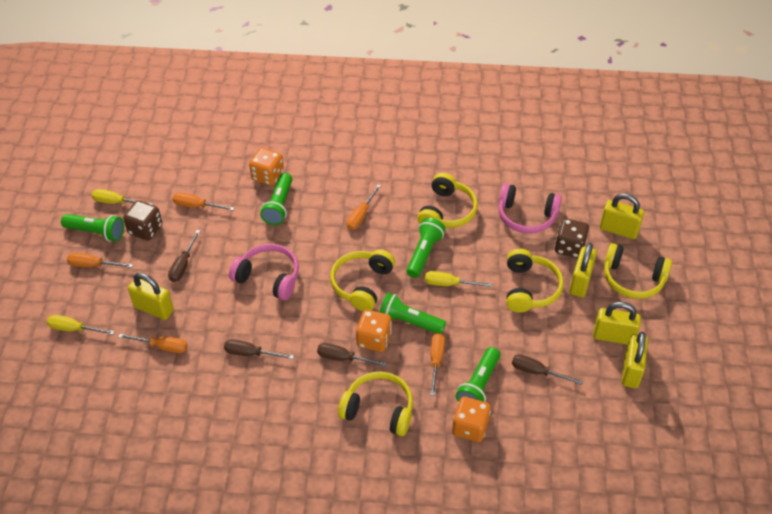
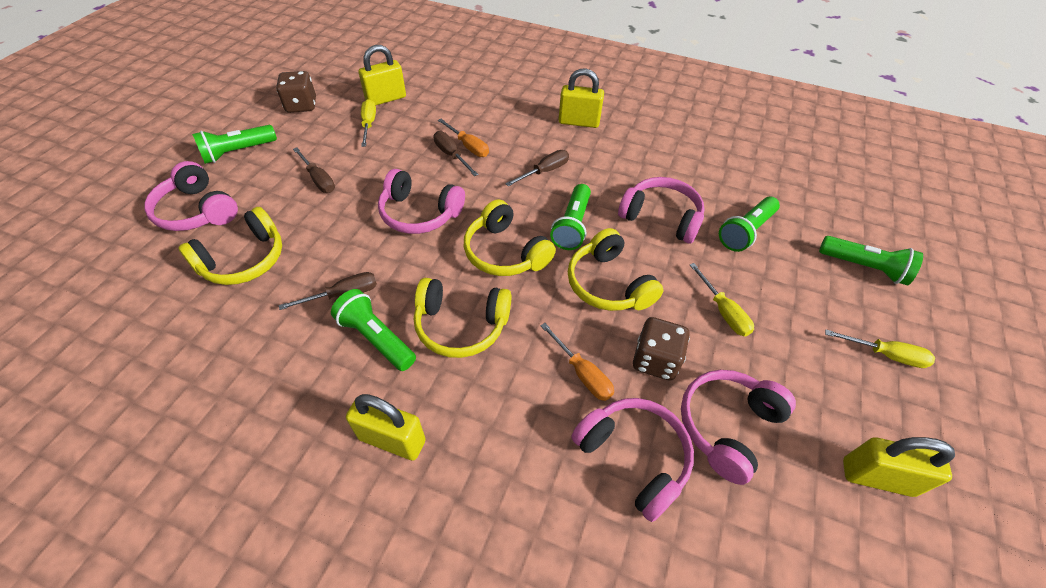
orange dice: [249,148,284,186] [356,310,392,352] [452,396,491,442] = 3 -> none = 0
orange screwdriver: [67,253,133,268] [118,334,187,353] [173,193,234,211] [346,185,381,230] [430,333,445,396] = 5 -> [438,119,489,157] [541,323,614,401] = 2
pink headphones: [229,244,299,300] [499,183,562,234] = 2 -> [144,161,238,231] [378,169,465,234] [571,398,694,522] [618,177,705,243] [681,370,796,485] = 5
yellow headphones: [330,250,395,311] [338,372,413,436] [417,173,478,228] [506,249,564,312] [604,243,672,299] = 5 -> [178,207,282,285] [414,278,511,358] [464,199,556,276] [568,228,664,311] = 4
yellow padlock: [128,273,174,320] [569,243,597,297] [593,302,641,345] [600,193,644,239] [622,332,648,388] = 5 -> [346,394,426,461] [358,45,406,106] [558,68,604,128] [843,437,955,497] = 4

